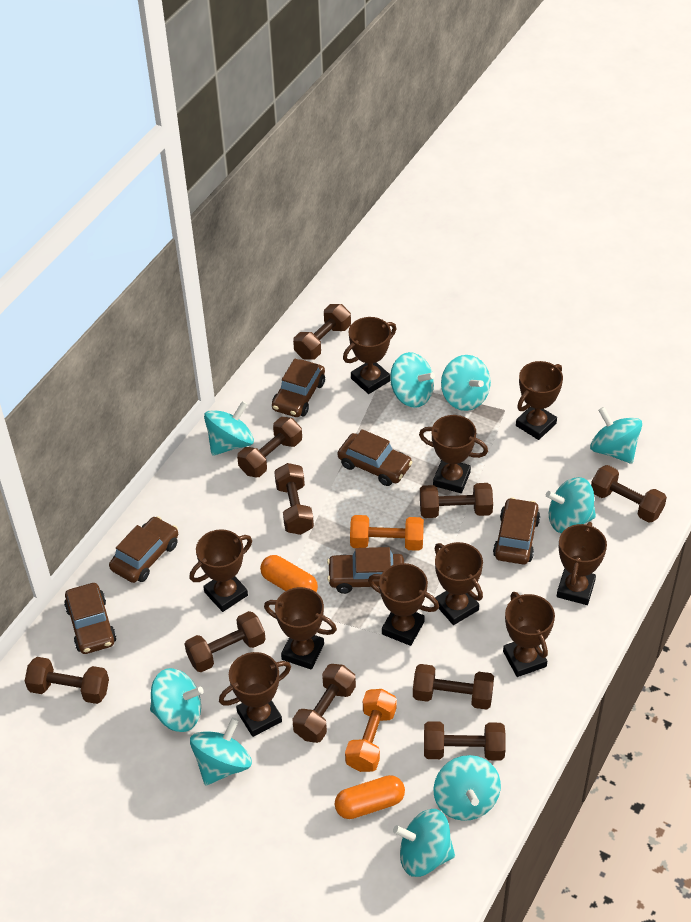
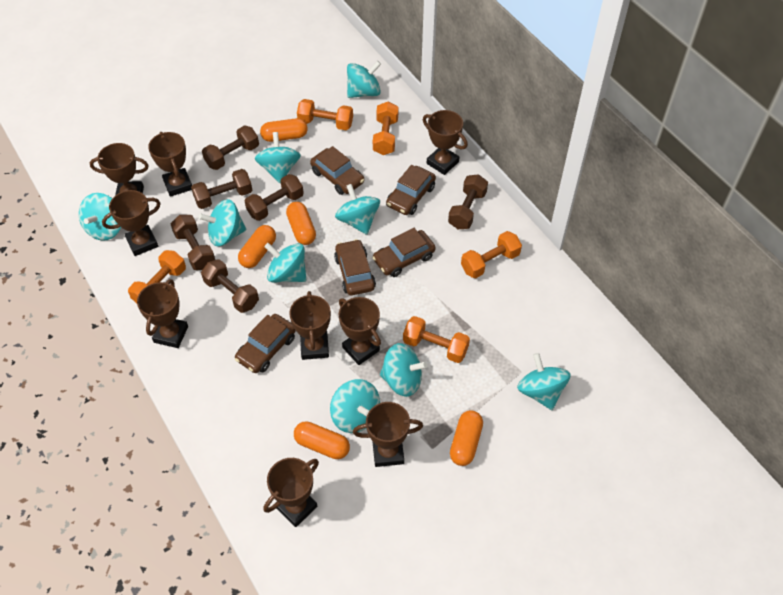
brown car: [64,583,116,654] [109,516,178,583] [272,359,325,417] [327,547,404,594] [337,429,412,486] [493,498,540,565] = 6 -> [235,314,296,373] [310,146,364,195] [334,239,376,295] [372,228,436,277] [386,165,436,215] = 5
brown dumbbell: [25,657,109,704] [185,611,265,672] [237,417,302,477] [274,463,314,535] [292,664,356,743] [293,304,351,360] [413,664,494,710] [420,483,493,518] [424,721,506,761] [591,465,667,522] = 10 -> [171,215,215,270] [191,169,252,209] [201,259,259,313] [202,126,259,170] [245,174,304,221] [448,174,488,229] = 6
brown trophy: [190,529,252,612] [219,652,291,737] [264,587,337,670] [343,317,396,394] [368,563,439,646] [419,415,488,493] [434,542,483,625] [503,592,555,677] [516,361,563,440] [557,522,607,605] = 10 -> [90,143,149,195] [102,190,161,256] [137,279,188,348] [148,132,192,197] [264,458,319,527] [289,291,331,360] [339,297,381,365] [353,402,423,467] [423,110,468,175] = 9
orange capsule: [260,555,318,592] [335,775,405,819] = 2 -> [238,225,276,268] [260,118,308,142] [286,202,316,245] [294,421,350,459] [450,410,483,466] = 5
orange dumbbell: [345,689,396,772] [350,515,424,551] = 2 -> [128,250,186,303] [297,99,353,130] [373,102,398,155] [403,316,470,363] [461,231,522,278] = 5

